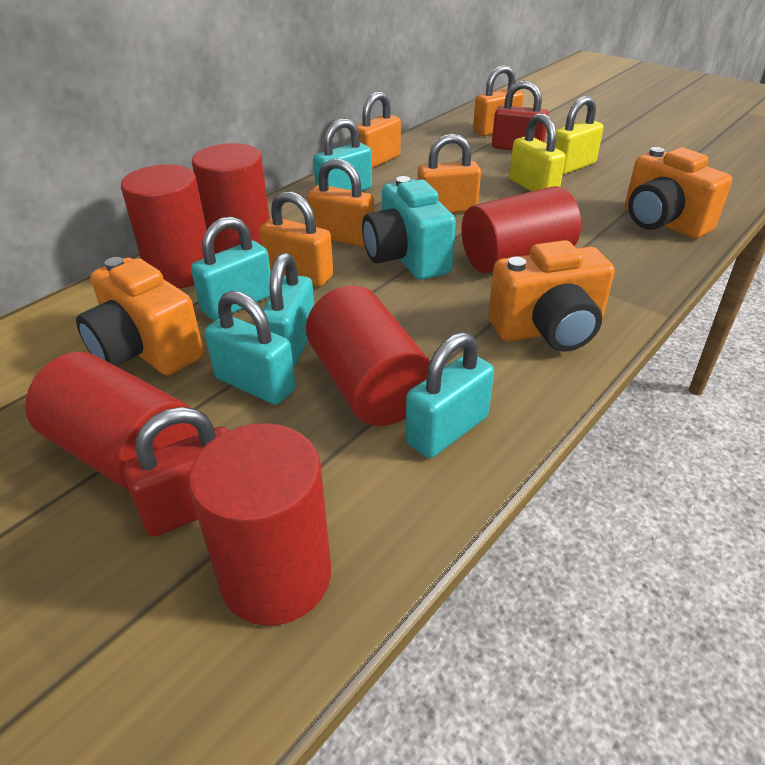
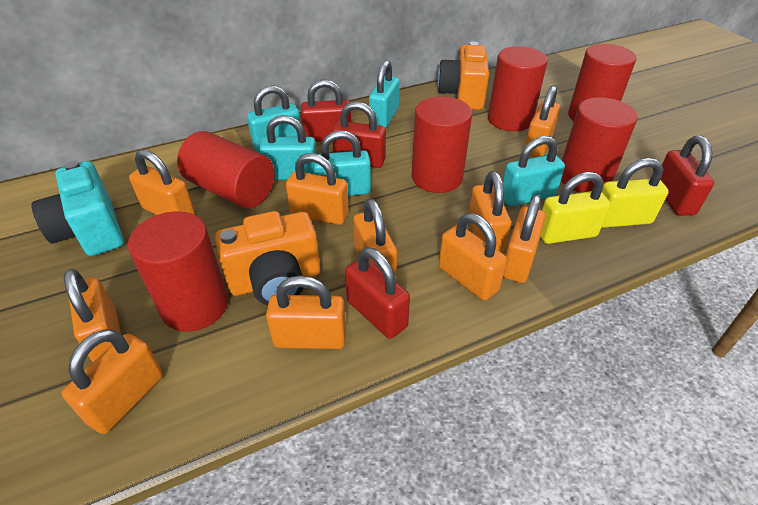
orange camera: [76,257,204,376] [488,240,615,352] [625,147,732,239] = 3 -> [215,211,320,305] [437,42,489,110] = 2
orange padlock: [259,191,333,287] [307,158,374,247] [356,92,401,168] [417,133,481,213] [473,65,524,136] = 5 -> [62,329,163,434] [64,269,121,362] [129,150,195,215] [266,276,346,349] [286,153,349,225] [353,199,397,278] [439,213,507,301] [469,171,511,253] [503,195,546,283] [525,85,561,157] = 10
red padlock: [123,407,228,537] [492,80,549,150] = 2 -> [301,79,352,142] [332,102,386,168] [345,247,410,339] [660,136,715,216] = 4

